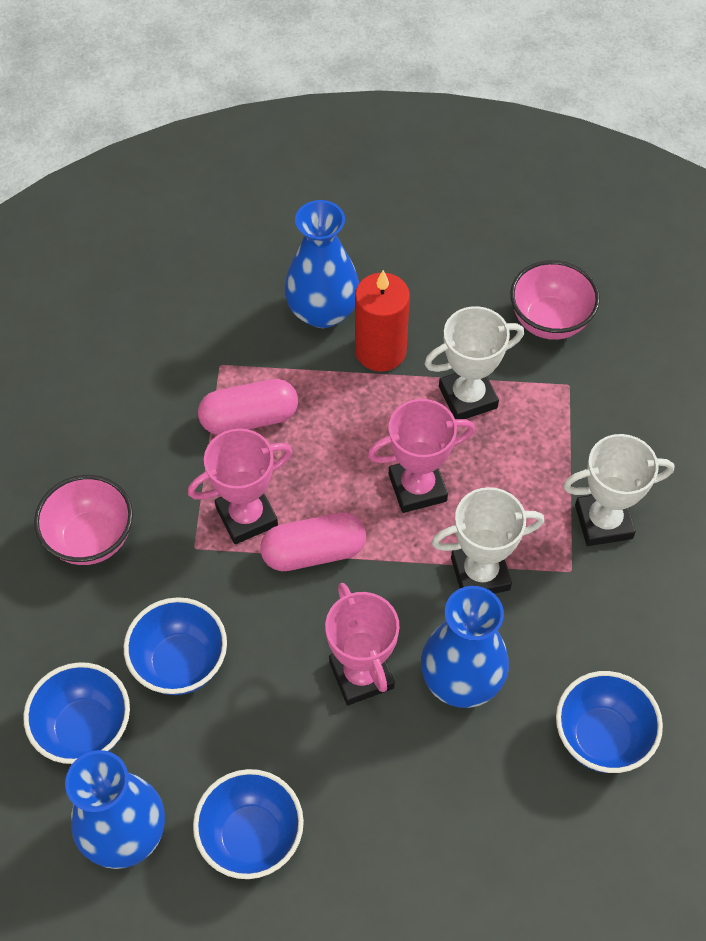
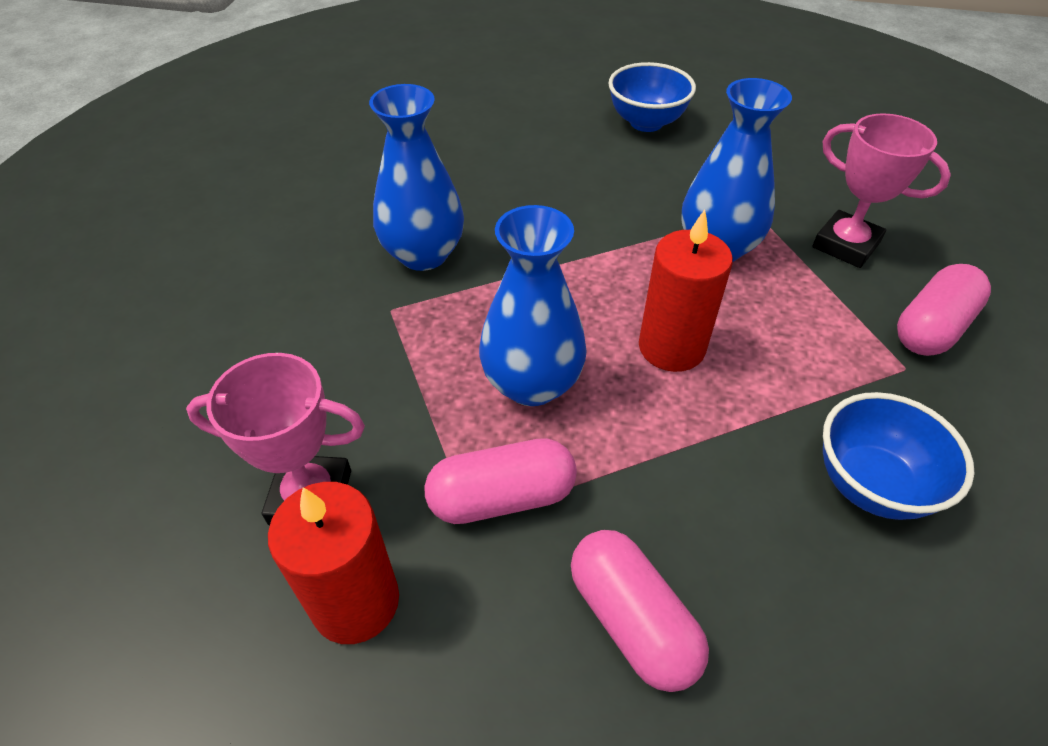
blue bowl: [23,662,130,764] [124,597,227,695] [193,769,304,879] [556,671,663,773] = 4 -> [608,62,696,132] [823,392,975,520] = 2
pink bowl: [34,475,133,565] [510,260,600,340] = 2 -> none = 0
pink capsule: [198,379,298,435] [260,512,366,571] = 2 -> [424,438,577,524] [571,530,709,692] [897,264,991,356] = 3
pink trophy: [188,428,292,544] [325,583,399,705] [368,399,475,513] = 3 -> [186,353,365,525] [812,113,951,268] = 2
red candle: [355,270,410,372] = 1 -> [268,482,399,644] [639,209,733,372] = 2
white trophy: [424,306,524,419] [431,487,544,594] [563,434,674,546] = 3 -> none = 0

